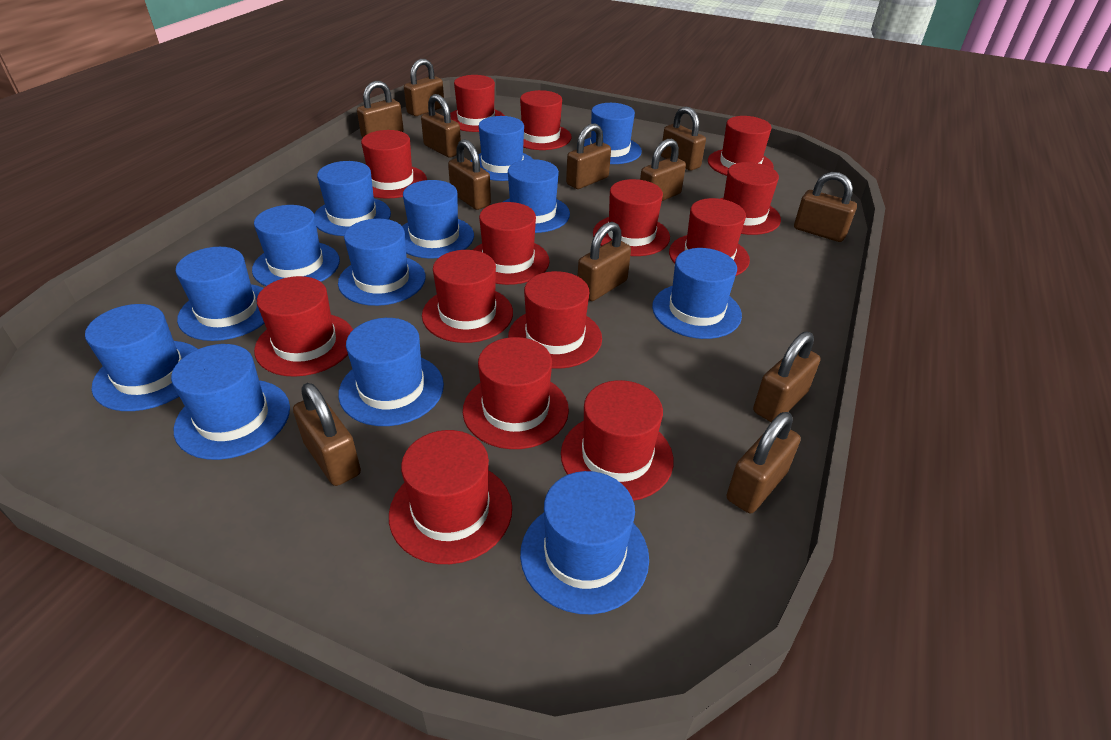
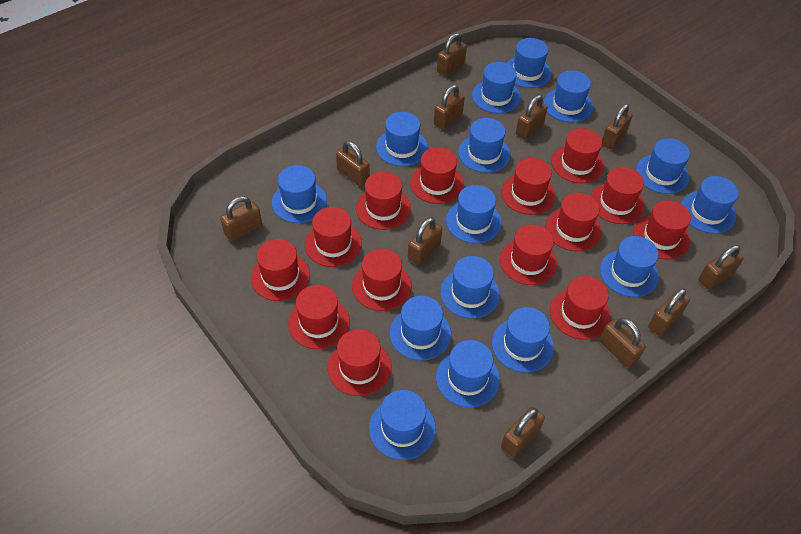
blue hat: [85,304,198,411] [171,344,290,460] [176,247,264,341] [252,205,340,286] [314,161,391,236] [338,219,426,306] [338,318,444,426] [402,180,474,259] [470,116,533,181] [503,159,570,233] [520,471,649,614] [584,103,642,164] [652,248,742,339] = 13 -> [272,165,327,223] [369,390,436,460] [376,112,428,166] [390,296,451,361] [436,340,500,407] [440,256,500,319] [446,185,502,244] [458,118,510,173] [472,62,521,114] [492,307,554,373] [507,38,552,88] [544,71,593,123] [600,236,659,297] [636,138,690,194] [681,176,739,234] = 15
brown padlock: [293,383,361,486] [357,81,404,138] [404,59,444,116] [421,94,461,158] [448,139,491,210] [566,124,611,189] [578,222,631,301] [640,139,686,201] [661,106,706,171] [727,412,801,513] [753,331,821,422] [794,172,857,242] = 12 -> [220,196,262,241] [336,141,370,187] [408,217,442,265] [434,85,465,130] [437,33,467,76] [501,407,545,458] [516,95,548,140] [600,318,646,368] [602,104,632,149] [648,288,690,336] [698,245,743,289] = 11

